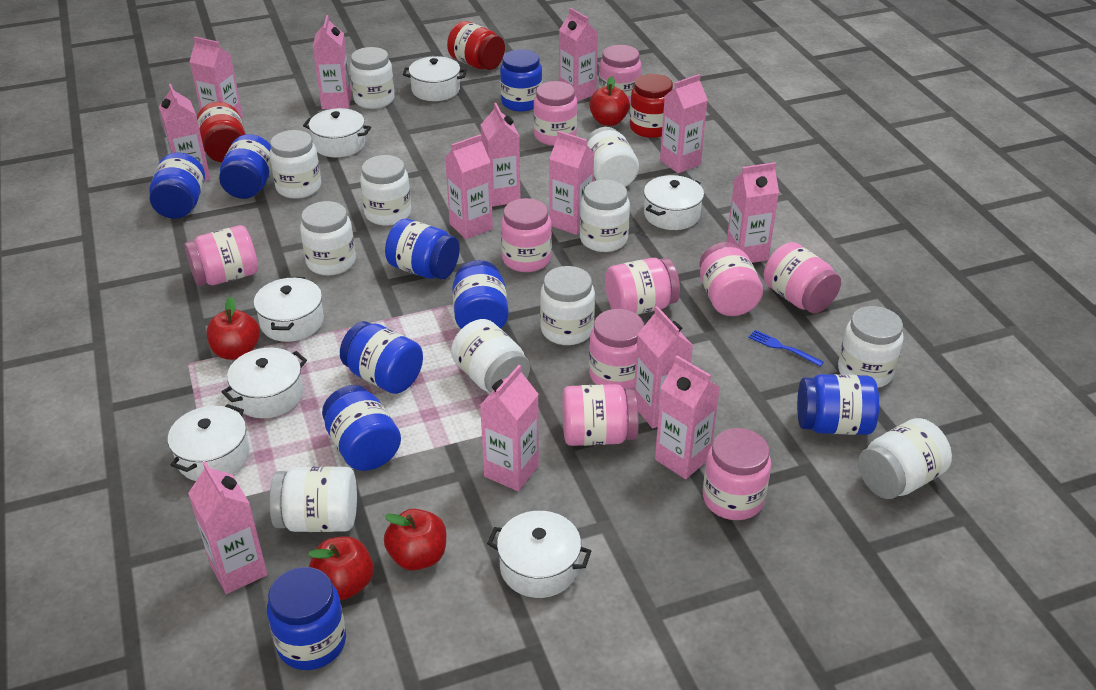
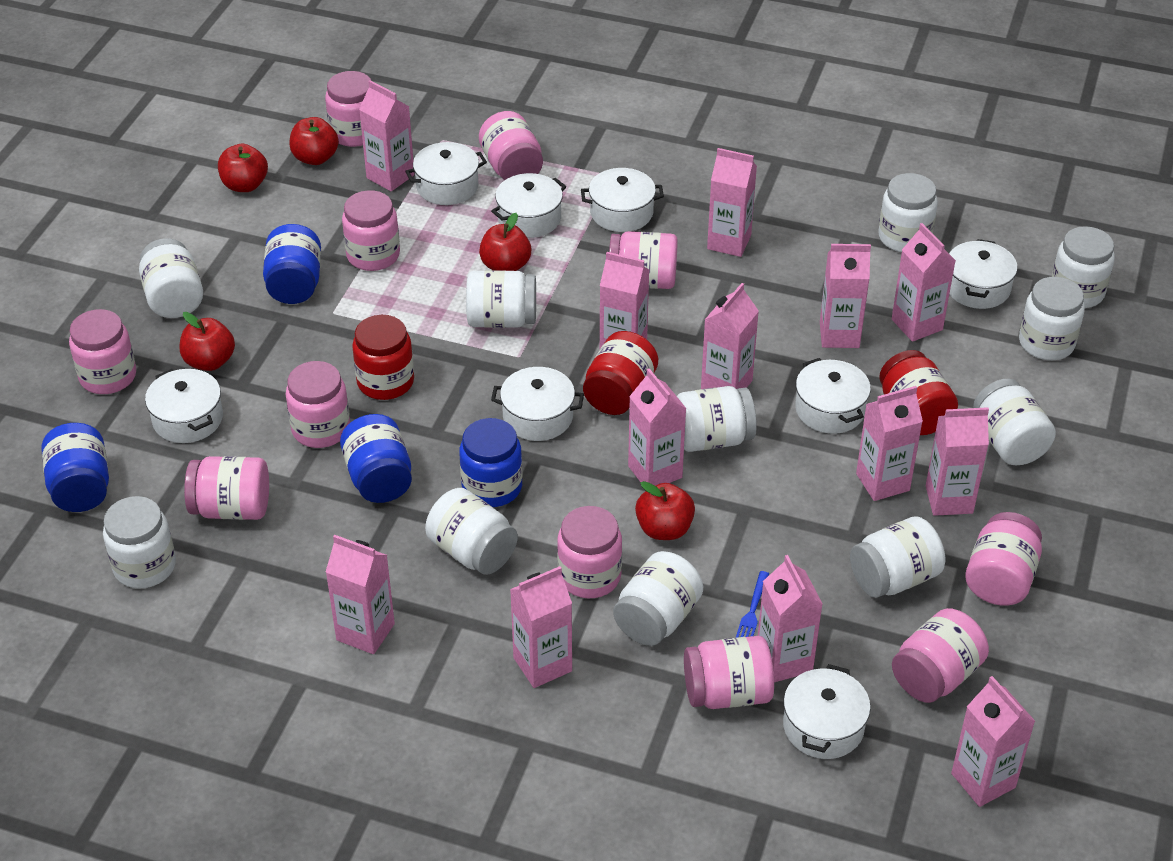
blue jar: [149,152,205,219] [219,134,272,199] [267,567,346,670] [322,385,401,471] [340,321,423,394] [385,219,460,279] [452,260,509,329] [500,49,542,112] [797,374,879,435] = 9 -> [41,423,109,512] [263,224,321,304] [340,414,412,503] [459,418,522,507] = 4
pink jar: [184,225,258,286] [501,198,552,272] [533,81,577,146] [562,384,638,446] [589,309,644,389] [599,45,641,102] [605,258,680,315] [699,242,763,316] [703,428,771,520] [764,242,841,313] = 10 -> [69,309,136,394] [184,456,269,520] [285,361,350,448] [325,71,371,147] [342,190,400,271] [479,111,543,180] [557,506,622,598] [609,231,678,289] [684,636,774,709] [892,608,989,703] [965,512,1042,605] = 11
red apple: [206,297,260,360] [308,537,374,600] [384,509,446,570] [589,76,630,126] = 4 -> [180,312,235,371] [218,143,268,192] [289,117,339,165] [479,213,531,271] [635,481,695,540] = 5
white pot: [168,404,249,481] [221,348,307,418] [254,277,324,342] [303,108,371,157] [403,56,467,101] [487,511,591,598] [644,175,704,230] = 7 -> [145,368,223,443] [405,142,487,205] [491,173,566,238] [491,367,584,441] [581,168,664,232] [783,664,871,759] [795,358,871,434] [949,239,1017,309] = 8

